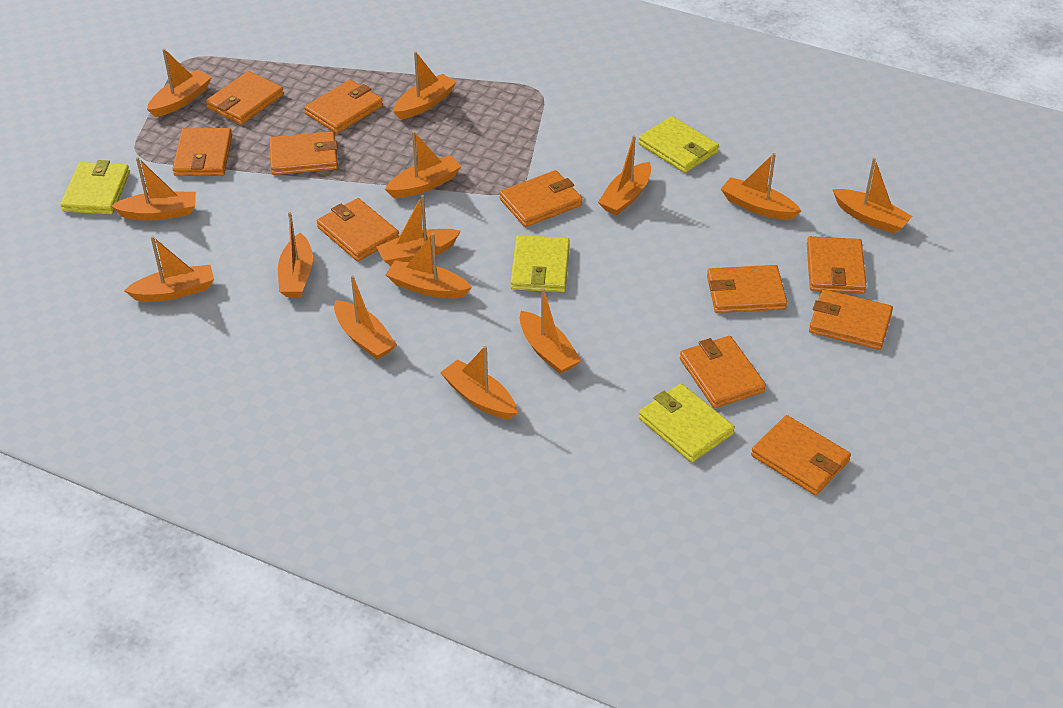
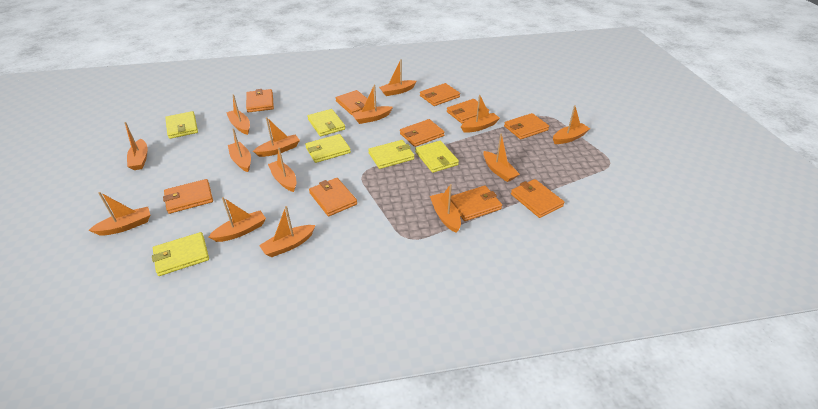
orange wallet: [172,128,232,176] [206,71,284,125] [269,131,338,175] [304,80,383,133] [317,198,399,261] [499,170,582,227] [680,336,766,408] [707,265,787,313] [751,415,851,495] [807,236,867,294] [809,289,893,350] = 11 -> [163,179,213,214] [246,89,274,112] [309,178,357,216] [336,90,368,115] [400,119,445,147] [420,83,460,106] [447,99,489,123] [451,185,502,221] [504,113,549,139] [511,179,565,218] = 10
yellow wallet: [60,160,130,214] [510,235,570,292] [638,116,719,173] [639,384,735,462] = 4 -> [152,232,209,276] [165,111,198,139] [305,134,351,163] [307,109,345,136] [368,140,415,169] [415,141,459,173] = 6

